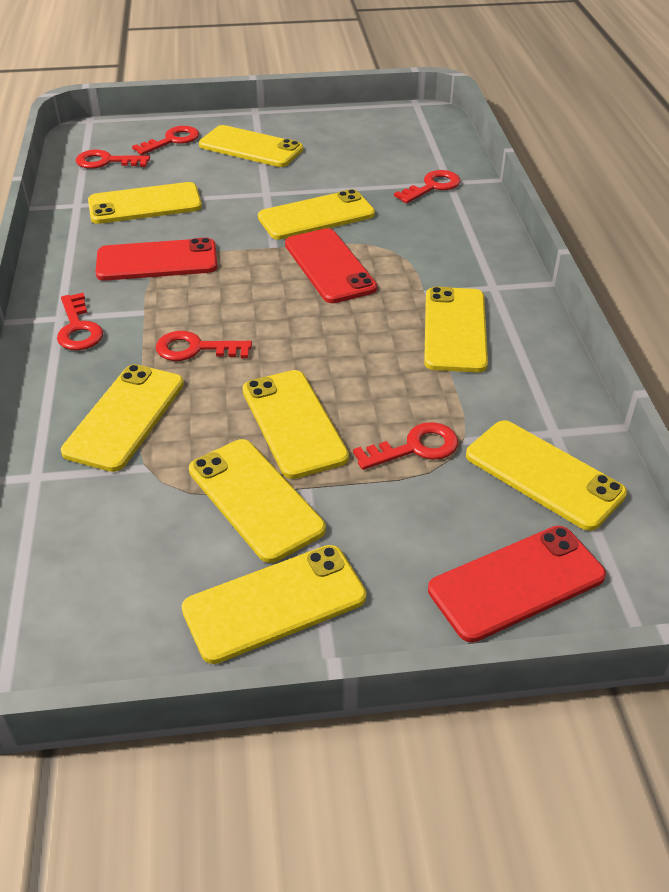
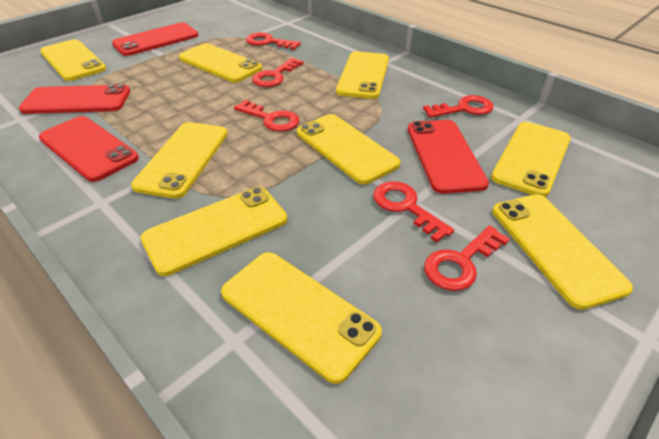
red phone: [96,238,217,281] [285,228,377,303] [428,526,606,642] = 3 -> [19,84,130,114] [39,116,139,182] [112,22,198,56] [408,120,489,194] = 4

